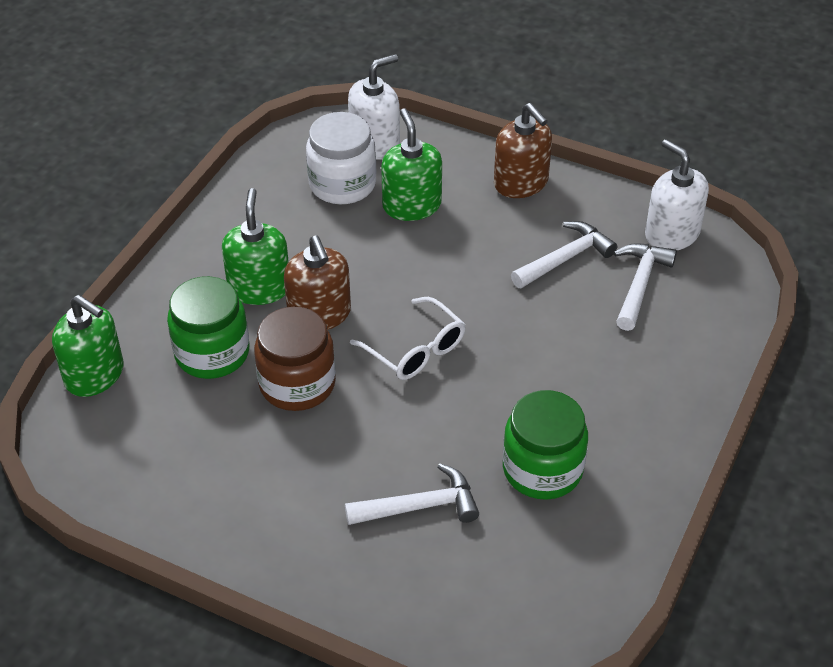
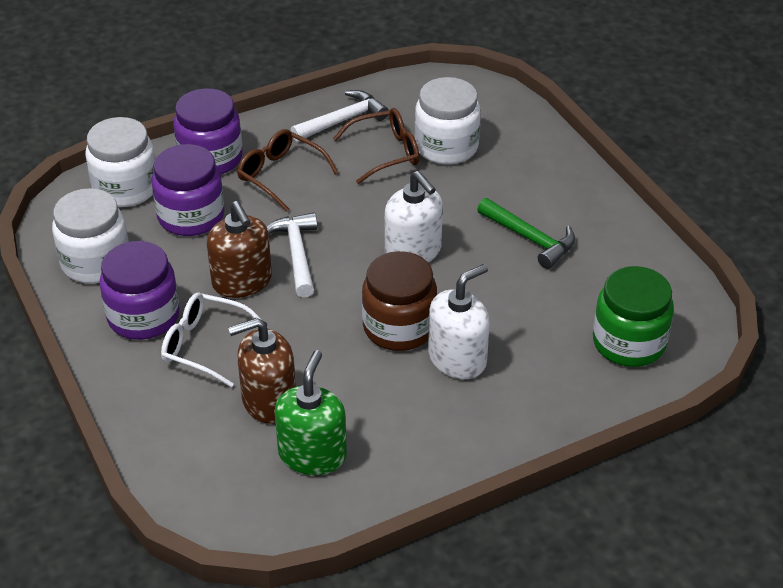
brown glasses: none = 0 -> [237,129,338,212] [333,108,419,184] = 2
green hammer: none = 0 -> [477,198,575,269] = 1
green jar: [167,276,250,379] [503,390,588,500] = 2 -> [593,266,674,367] = 1
green soap dispenser: [52,295,124,397] [222,188,289,305] [381,108,442,221] = 3 -> [274,350,347,475] = 1
purple jar: none = 0 -> [100,241,180,340] [152,144,225,236] [173,88,243,174] = 3
white hammer: [345,464,479,525] [511,221,617,288] [614,243,677,331] = 3 -> [267,213,318,297] [291,90,389,141] = 2
white jar: [306,112,376,204] = 1 -> [52,188,129,284] [85,117,156,207] [415,77,481,164] = 3

